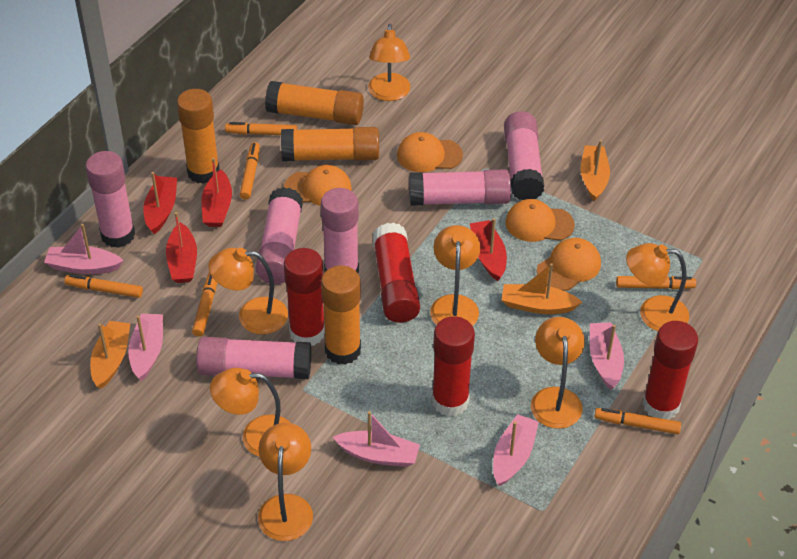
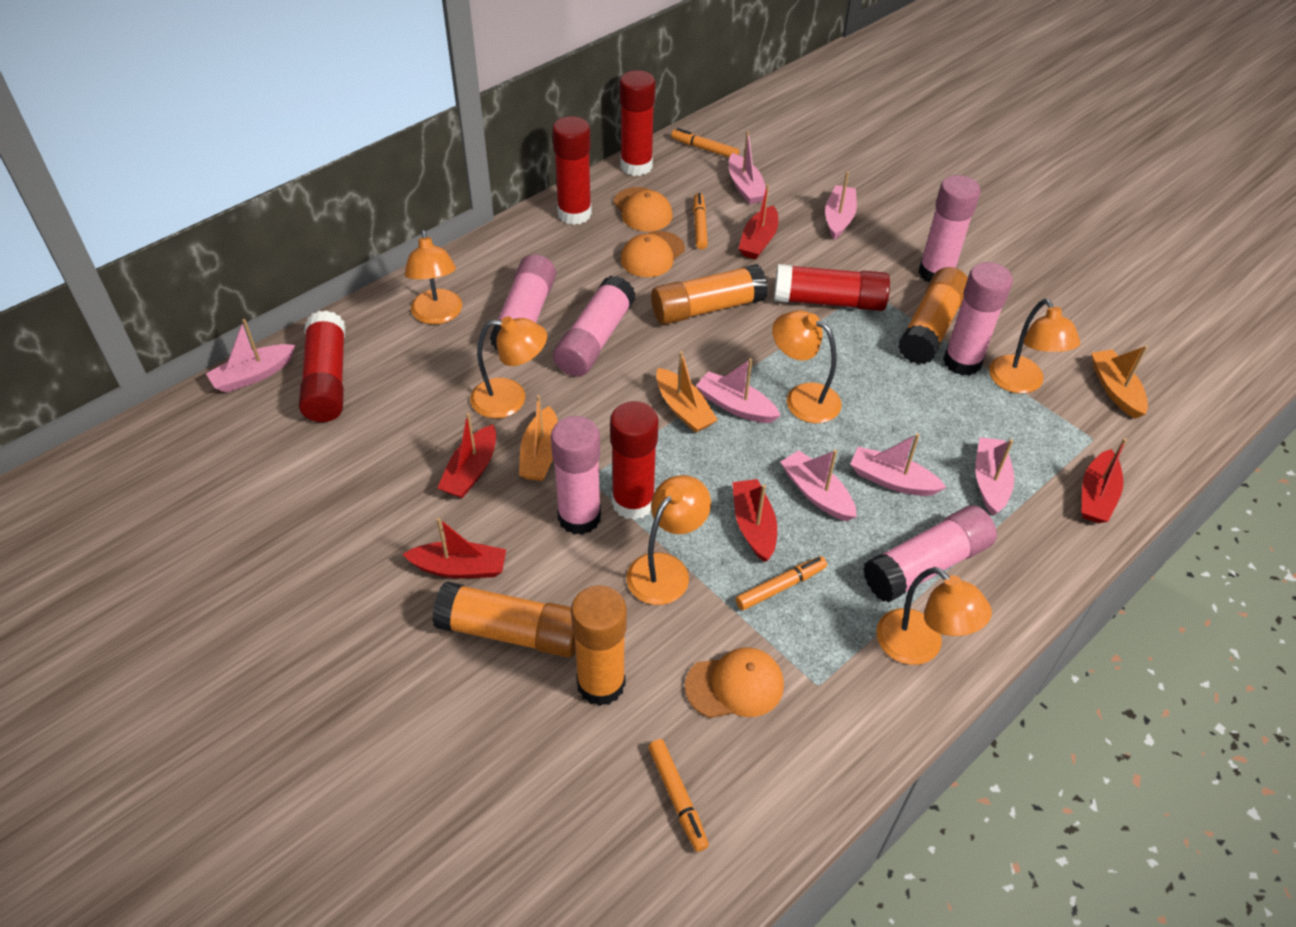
orange cap: [284,165,352,206] [397,132,463,172] [505,199,575,242] [537,238,601,291] = 4 -> [614,187,673,232] [621,231,685,277] [685,647,784,718] = 3
orange lamp: [208,248,288,334] [210,368,290,457] [258,423,313,541] [368,24,411,101] [430,225,480,326] [531,317,585,429] [626,243,689,331] = 7 -> [405,230,462,324] [470,316,547,419] [627,475,711,605] [772,310,842,423] [876,567,992,665] [989,299,1080,394] = 6
orange marker: [64,274,143,298] [192,272,217,336] [225,122,297,135] [240,142,260,200] [594,408,681,434] [616,276,696,289] = 6 -> [648,739,709,852] [671,128,739,158] [693,193,708,250] [736,556,827,610] = 4
pink boat: [44,224,124,274] [128,314,163,381] [333,411,420,467] [493,414,539,486] [590,322,624,390] = 5 -> [206,319,295,393] [696,358,781,423] [729,131,769,204] [780,450,857,521] [825,171,857,240] [850,433,947,496] [975,437,1014,516] = 7
red boat: [143,172,177,234] [166,212,197,283] [201,158,232,227] [470,218,507,281] = 4 -> [402,518,506,578] [437,413,496,498] [732,479,777,562] [738,184,778,260] [1081,438,1127,523] = 5
red glue stick: [284,248,325,346] [372,223,420,323] [432,316,475,416] [642,321,698,420] = 4 -> [299,310,345,422] [552,116,592,225] [610,401,659,520] [620,70,656,176] [774,264,890,311] = 5

